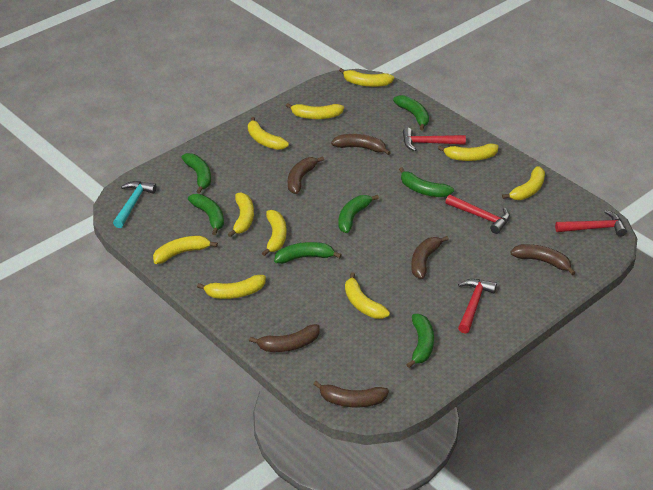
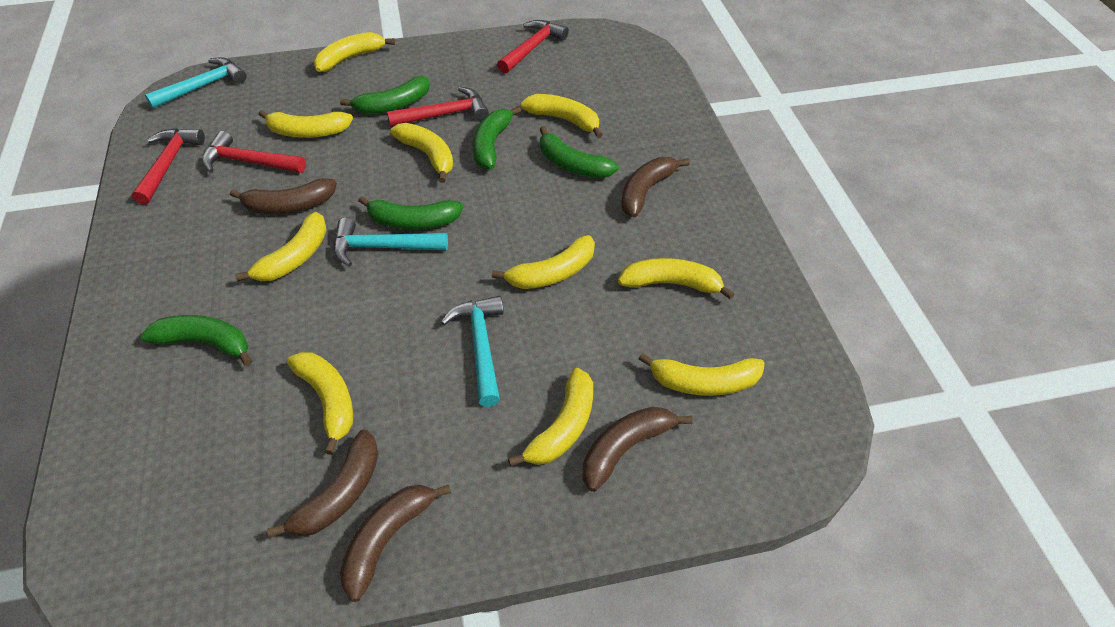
brown banana: [249,324,320,352] [288,156,324,194] [313,381,389,407] [331,134,391,155] [411,236,449,279] [510,244,576,275] = 6 -> [230,178,337,214] [267,430,378,538] [340,485,451,602] [583,407,693,492] [621,157,690,218] = 5
green banana: [181,153,211,194] [188,194,224,235] [274,242,342,264] [339,195,379,233] [393,95,429,130] [399,167,454,197] [406,314,434,368] = 7 -> [141,315,252,366] [340,76,430,114] [358,196,463,230] [473,106,522,169] [539,126,619,178] = 5
turquoise hammer: [113,181,156,228] = 1 -> [145,57,246,108] [334,218,448,267] [441,296,504,407] = 3

